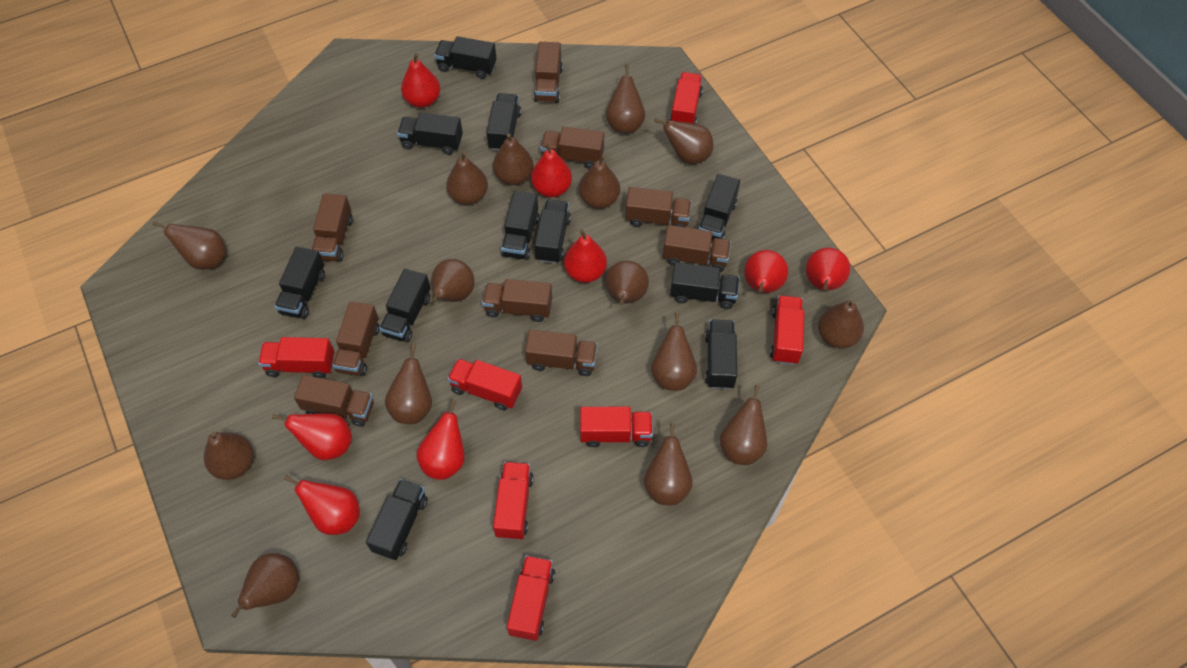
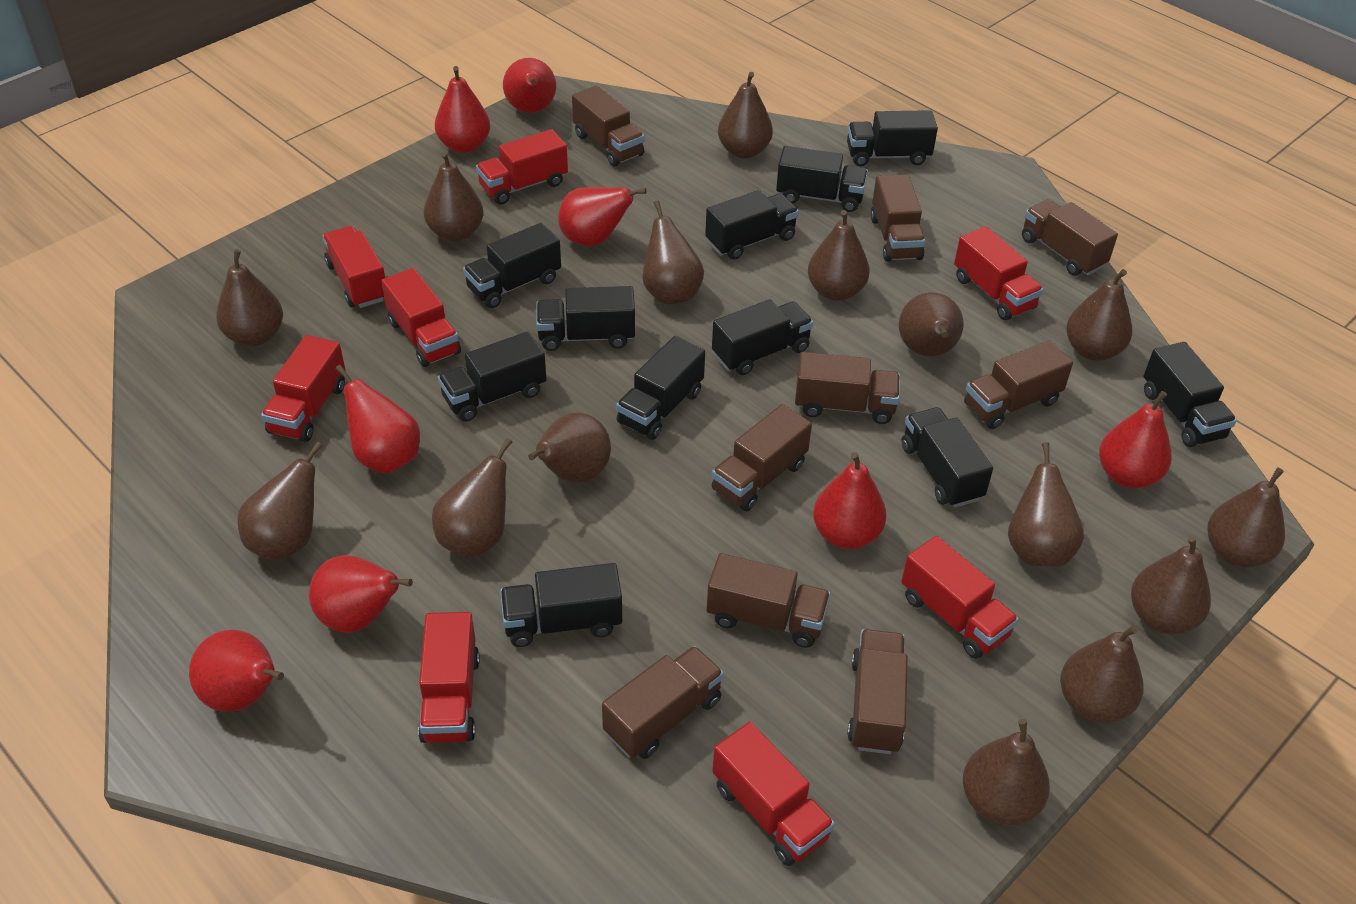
red truck: [258,337,334,378] [447,358,522,411] [493,462,534,540] [507,555,555,641] [580,407,653,447] [670,72,703,124] [770,295,804,365] = 7 -> [261,335,345,442] [322,226,385,308] [381,268,461,367] [418,612,480,743] [476,129,568,205] [712,722,835,866] [901,536,1019,659] [954,226,1044,320] = 8

